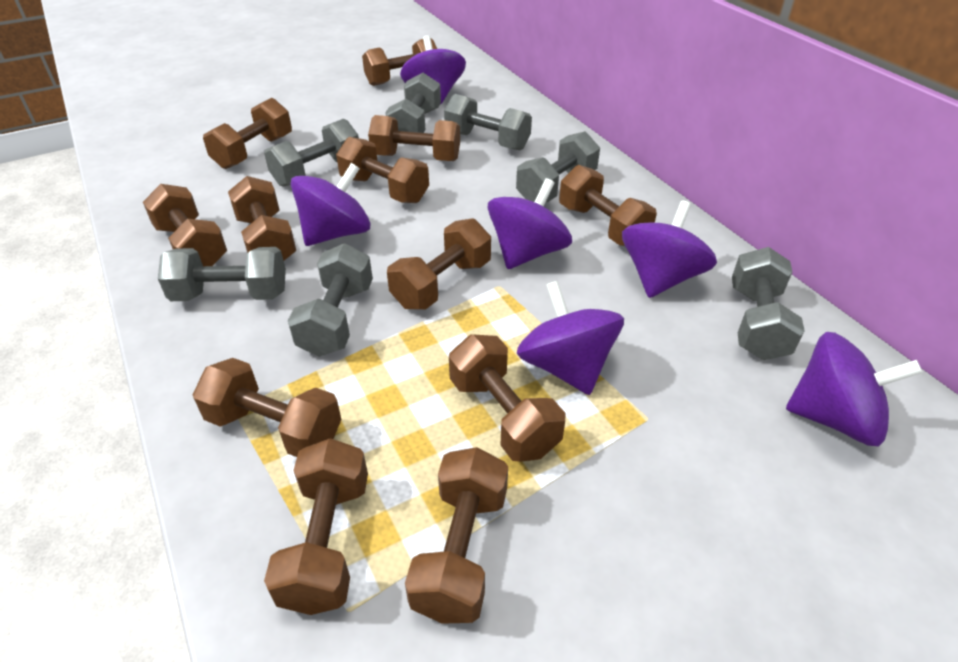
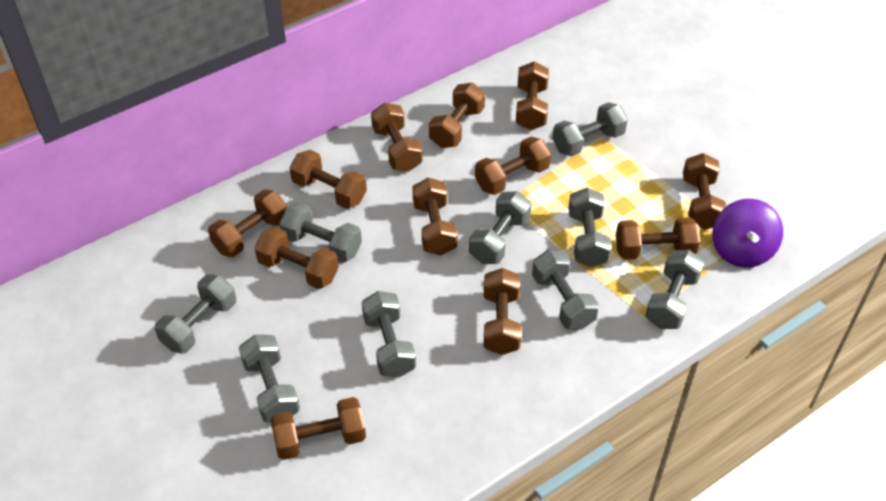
grey dumbbell: [158,247,286,301] [264,119,359,187] [288,244,373,357] [385,73,441,133] [444,94,532,150] [516,131,600,202] [732,247,805,360] = 7 -> [155,274,236,354] [239,335,300,423] [279,203,362,263] [362,291,416,378] [469,191,532,264] [532,250,599,330] [552,102,628,157] [568,188,612,267] [645,250,704,329] = 9
purple spinning top: [291,163,370,246] [400,36,466,104] [488,178,572,269] [517,281,624,395] [622,200,717,298] [786,332,923,446] = 6 -> [713,199,783,268] = 1

